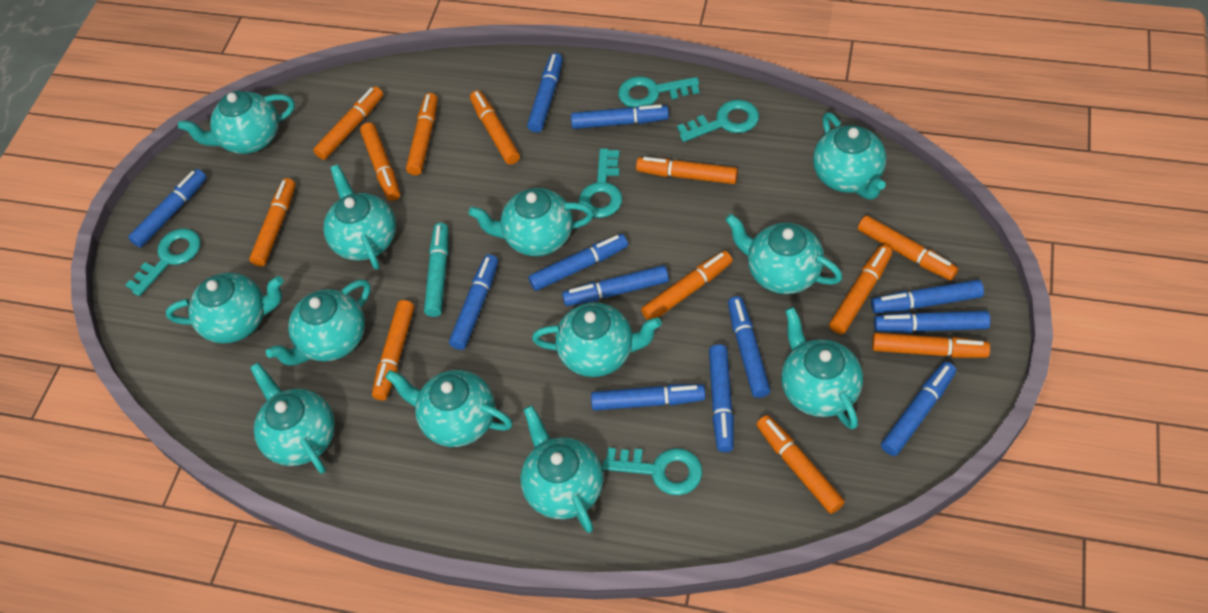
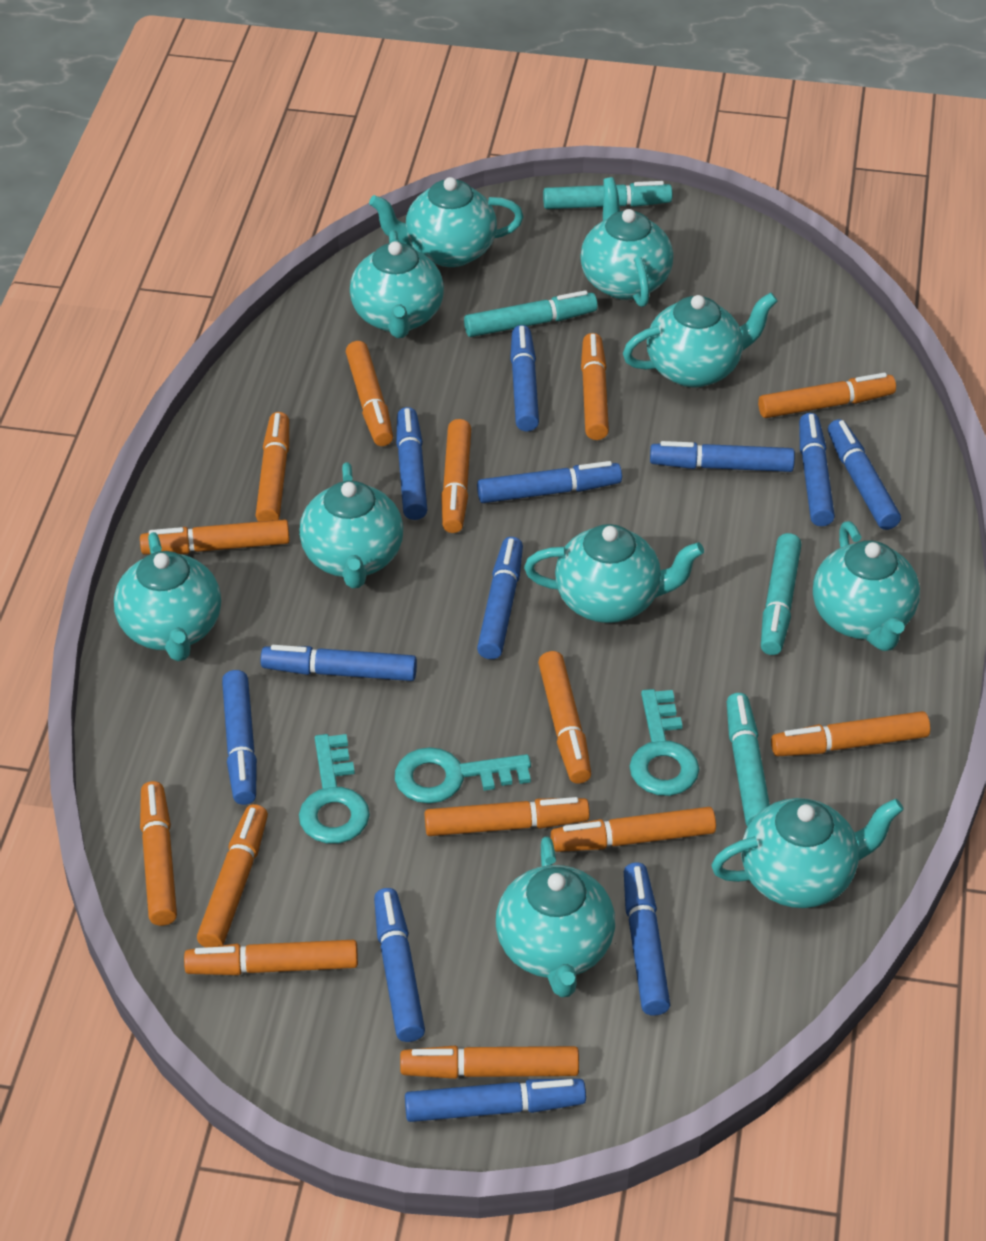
orange marker: [249,178,296,267] [313,86,383,160] [360,122,400,201] [372,300,414,400] [406,93,438,175] [470,90,520,165] [636,157,738,184] [641,251,733,320] [756,415,845,514] [829,245,892,334] [858,215,959,280] [872,333,990,358] = 12 -> [140,519,290,555] [140,781,177,926] [184,940,358,975] [197,804,268,947] [255,412,289,522] [346,341,393,446] [400,1046,579,1079] [425,797,590,836] [441,419,471,533] [538,651,591,784] [551,807,716,852] [581,333,609,440] [758,373,896,418] [771,711,930,756] = 14
turquoise key: [125,229,201,296] [579,149,622,218] [602,447,702,495] [618,76,699,108] [677,100,759,142] = 5 -> [299,734,370,844] [395,747,531,804] [629,689,699,796] = 3
turquoise marker: [424,223,448,317] = 1 -> [464,290,598,337] [543,181,672,209] [726,693,770,826] [761,533,802,655] = 4
turquoise teapot: [166,273,283,344] [178,91,295,154] [250,363,335,474] [266,280,371,366] [323,164,396,270] [385,370,513,447] [468,188,594,256] [520,405,604,533] [532,303,662,377] [725,214,843,294] [781,307,863,430] [813,112,886,200] = 12 -> [114,532,221,661] [299,462,403,588] [350,230,444,338] [369,177,523,267] [496,836,615,997] [524,524,704,623] [580,177,673,307] [623,292,778,387] [711,798,904,908] [813,521,920,651] = 10

